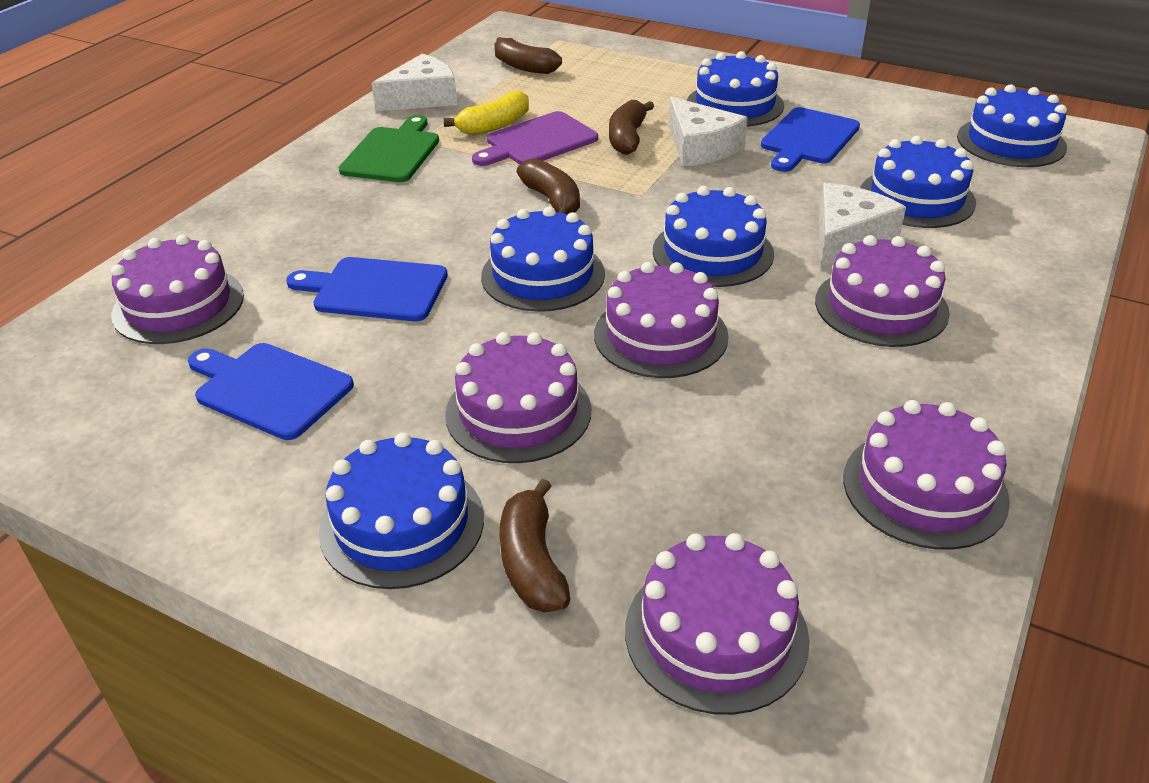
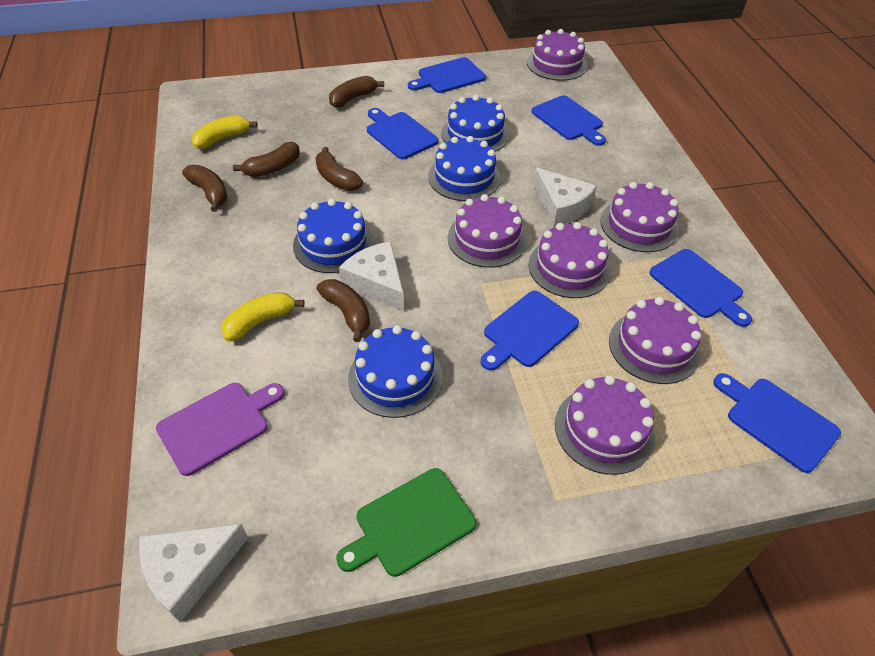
blue cake: [319,433,484,589] [481,206,605,312] [653,186,774,287] [687,51,784,126] [860,136,976,228] [957,84,1067,167] = 6 -> [293,199,374,273] [348,325,443,418] [428,136,501,201] [441,95,509,152] = 4
blue cutting board: [188,343,354,440] [286,257,448,321] [761,107,860,172] = 3 -> [367,108,439,159] [408,57,486,93] [480,291,579,371] [531,95,606,146] [649,249,752,327] [713,373,841,473] = 6
brown banana: [494,37,562,74] [500,479,570,612] [517,158,580,214] [609,100,654,155] = 4 -> [182,165,228,212] [233,142,300,177] [315,147,363,191] [316,279,370,342] [329,76,384,108] = 5
yellow banana: [444,90,529,135] = 1 -> [191,115,258,149] [221,292,305,342] = 2

